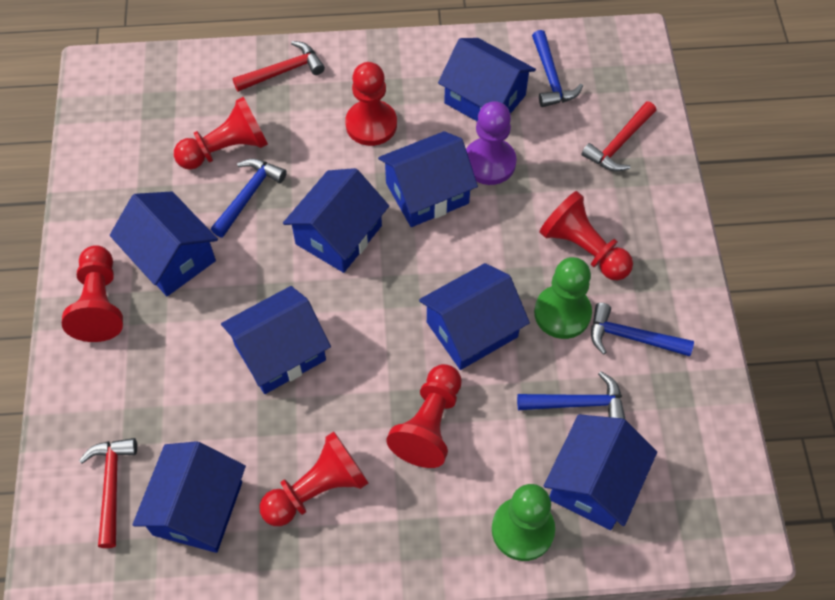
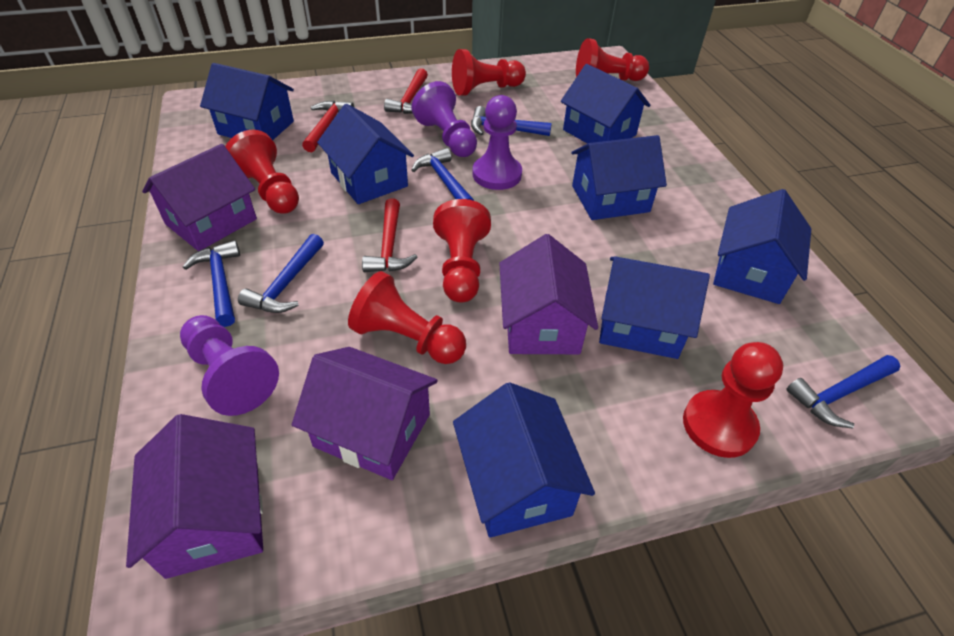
blue hammer: [211,159,287,238] [517,371,626,420] [532,30,583,107] [591,303,694,357] = 4 -> [183,240,240,327] [238,234,324,313] [411,148,474,201] [471,106,552,136] [786,355,900,428] = 5
blue house: [110,191,218,296] [133,441,246,553] [221,286,331,394] [283,168,389,273] [378,131,478,227] [419,263,530,370] [438,38,536,121] [544,414,657,530] = 8 -> [200,63,294,140] [317,104,414,204] [453,382,595,538] [561,64,650,144] [571,135,667,220] [599,256,710,359] [713,189,811,304] = 7
green pawn: [492,484,555,561] [534,257,592,339] = 2 -> none = 0
purple house: none = 0 -> [126,414,263,579] [142,144,257,251] [292,347,438,480] [499,234,598,354] = 4
purple pawn: [466,101,517,185] = 1 -> [180,315,279,416] [412,81,477,157] [473,95,522,190] = 3

